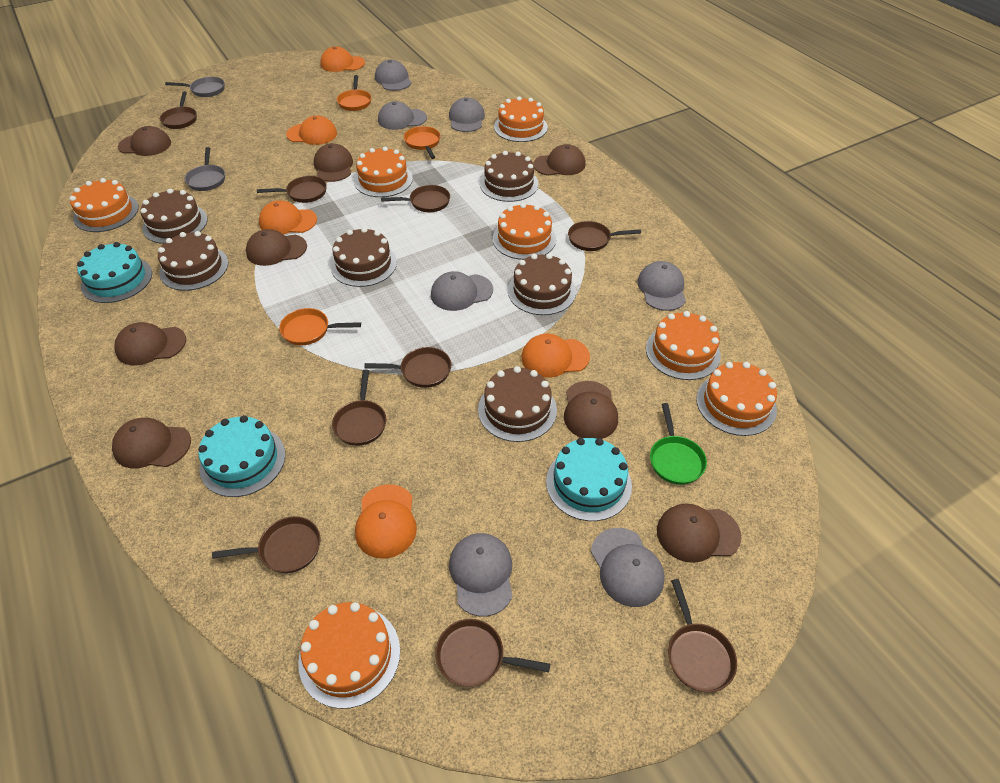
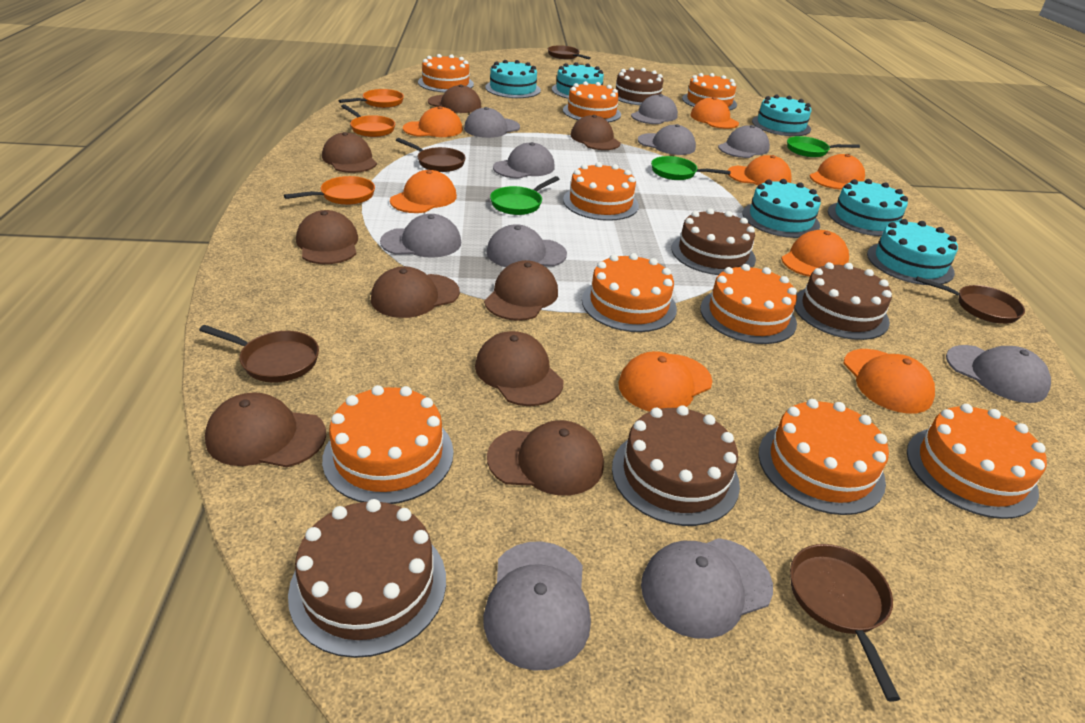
brown cake: [140,189,207,244] [158,231,228,291] [330,227,397,287] [478,366,557,442] [480,151,539,202] [508,254,576,315] = 6 -> [288,499,446,658] [612,405,740,526] [615,67,664,105] [671,208,756,275] [794,262,892,340] = 5
brown cap: [112,418,191,468] [114,322,186,365] [118,126,171,156] [246,229,307,266] [314,143,353,182] [533,144,586,176] [564,381,618,439] [657,503,741,563] = 8 -> [205,392,326,467] [296,210,358,264] [322,132,377,173] [371,266,460,318] [428,85,481,113] [475,331,564,406] [484,260,558,321] [487,420,604,496] [570,115,621,150] = 9
brown pan: [160,91,197,129] [212,516,321,573] [257,176,327,203] [332,370,386,446] [365,347,451,388] [381,185,450,212] [435,619,550,687] [568,221,641,251] [668,579,737,692] = 9 -> [199,325,319,382] [396,138,466,172] [548,45,591,59] [790,544,900,701] [916,276,1025,324] = 5
green pan: [650,403,707,485] = 1 -> [490,176,559,215] [651,156,731,180] [787,136,860,158] = 3
grey cap: [375,60,412,91] [378,101,427,130] [431,271,493,311] [449,97,485,132] [449,533,513,617] [591,528,665,607] [637,261,686,311] = 7 -> [380,214,461,258] [464,107,520,138] [483,541,591,671] [486,224,567,267] [493,142,555,179] [631,94,678,124] [638,124,696,155] [641,538,773,639] [718,125,770,158] [946,345,1051,403] = 10
grey pan: [165,77,225,97] [185,147,225,191] = 2 -> none = 0
orange cake: [70,178,139,232] [298,602,400,709] [354,147,413,197] [493,203,556,260] [494,96,548,142] [646,311,721,380] [696,362,777,436] = 7 -> [322,385,454,504] [418,54,474,92] [563,81,621,122] [563,162,639,221] [582,253,677,332] [682,73,737,110] [700,264,797,344] [758,399,889,515] [907,404,1047,519] = 9
orange cap: [259,201,317,234] [286,115,337,145] [320,46,365,72] [355,484,417,559] [521,334,590,378] = 5 -> [390,170,457,213] [403,106,463,137] [618,351,712,411] [690,97,739,129] [728,155,792,185] [781,230,849,277] [810,154,865,189] [843,349,935,414] = 8
turquoise cake: [77,242,152,303] [198,415,285,497] [546,438,632,521] = 3 -> [485,60,541,98] [552,62,604,99] [743,179,821,238] [752,95,812,136] [828,179,908,236] [867,219,958,285] = 6

